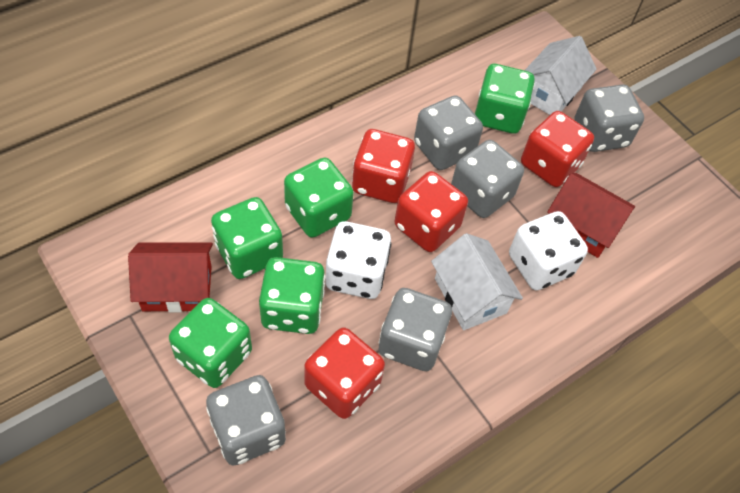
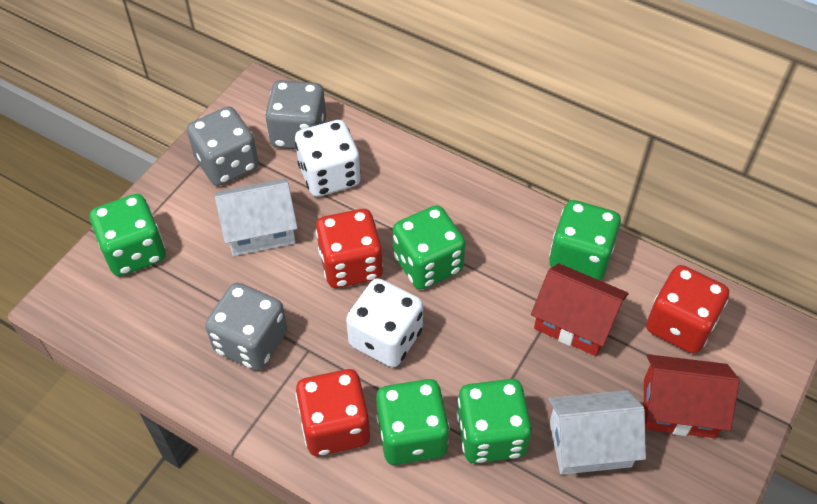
grey dice: [206,375,286,466] [379,288,452,371] [414,95,483,170] [451,140,524,218] [574,84,644,152] = 5 -> [187,107,259,186] [205,283,287,371] [265,80,326,149] = 3
red dice: [304,327,385,419] [352,129,415,203] [395,171,468,252] [521,111,594,187] = 4 -> [295,369,370,456] [316,209,383,288] [646,265,729,354] = 3

